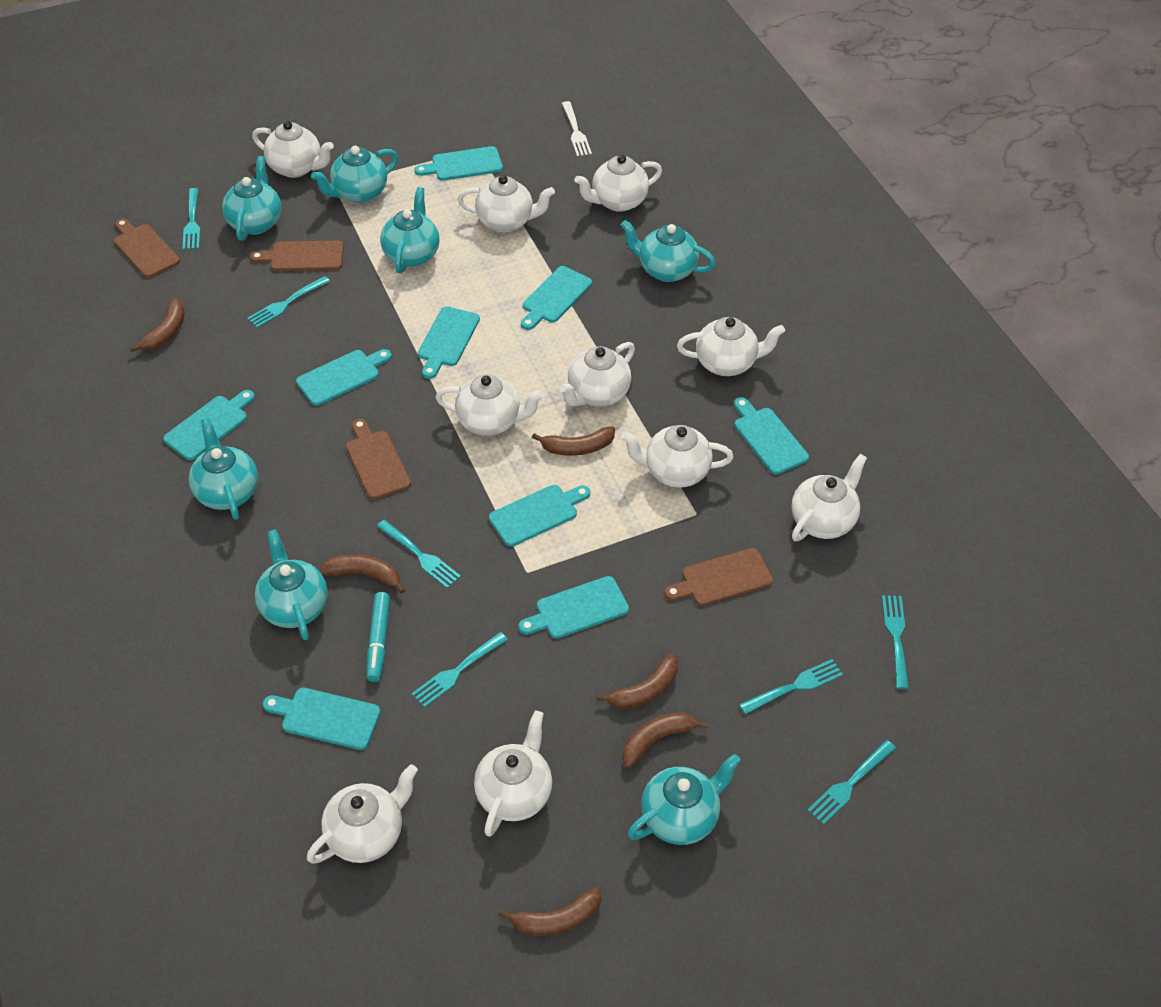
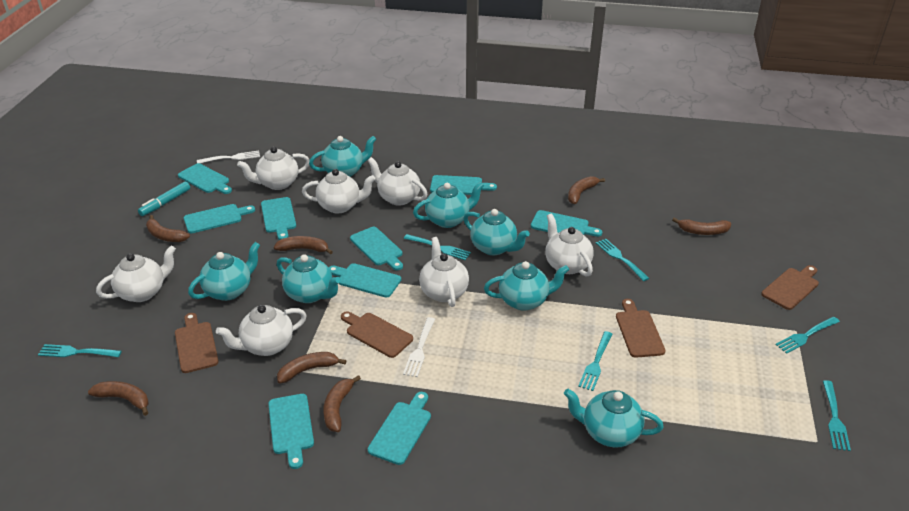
brown banana: [130,298,185,352] [319,554,405,594] [499,887,601,936] [532,427,615,456] [597,653,678,709] [622,712,708,768] = 6 -> [88,381,149,416] [146,215,190,242] [274,236,333,254] [277,352,346,384] [323,375,361,432] [568,176,605,204] [672,218,731,235] = 7
turquoise fork: [183,188,200,250] [247,276,330,328] [377,520,461,588] [412,632,508,708] [739,659,843,715] [807,740,896,825] [882,595,909,689] = 7 -> [38,344,122,357] [404,234,471,260] [578,331,613,391] [596,239,649,281] [775,317,840,354] [823,380,851,451] = 6
white fork: [562,101,592,156] = 1 -> [197,150,260,163] [403,317,435,377] = 2
white teapot: [252,121,334,178] [307,764,418,864] [435,375,544,436] [457,175,555,232] [474,711,552,837] [559,342,635,407] [575,155,662,212] [621,425,734,487] [677,317,785,376] [791,454,867,541] = 10 -> [96,246,176,302] [216,305,307,356] [237,147,310,190] [302,169,376,213] [367,157,428,206] [419,237,469,307] [545,213,594,277] = 7

